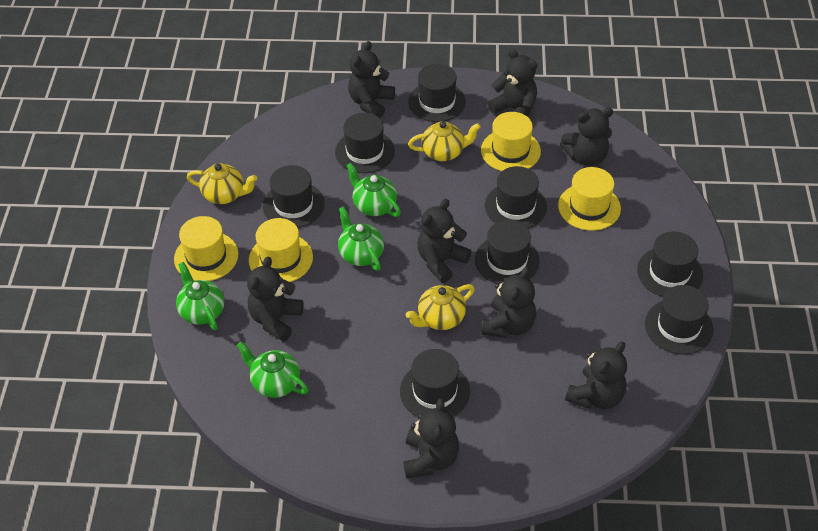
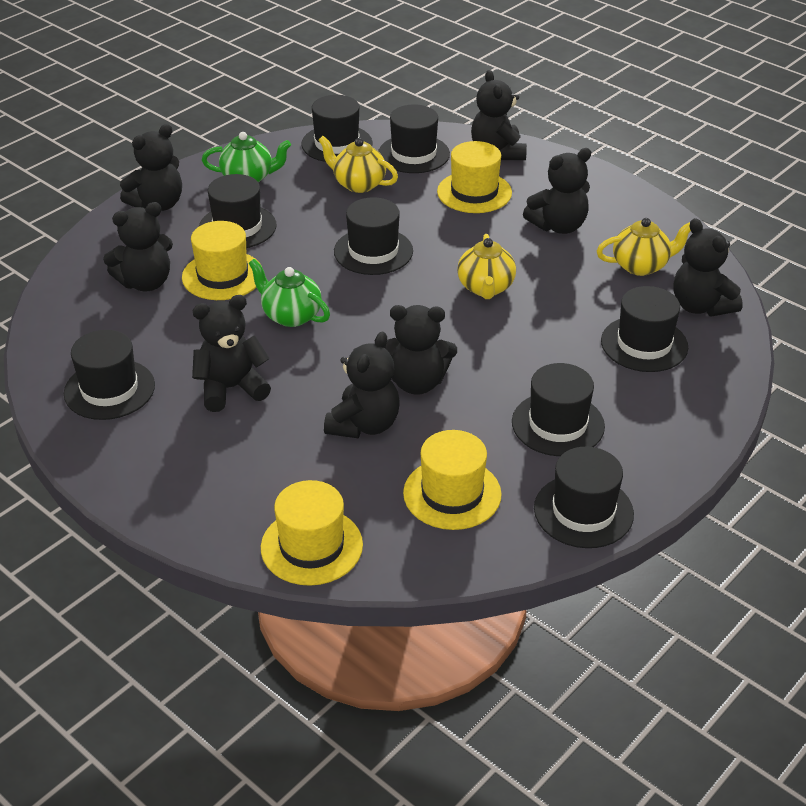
green teapot: [176,262,224,330] [237,342,308,398] [338,206,384,271] [346,163,401,217] = 4 -> [202,132,291,183] [248,259,330,327] = 2

